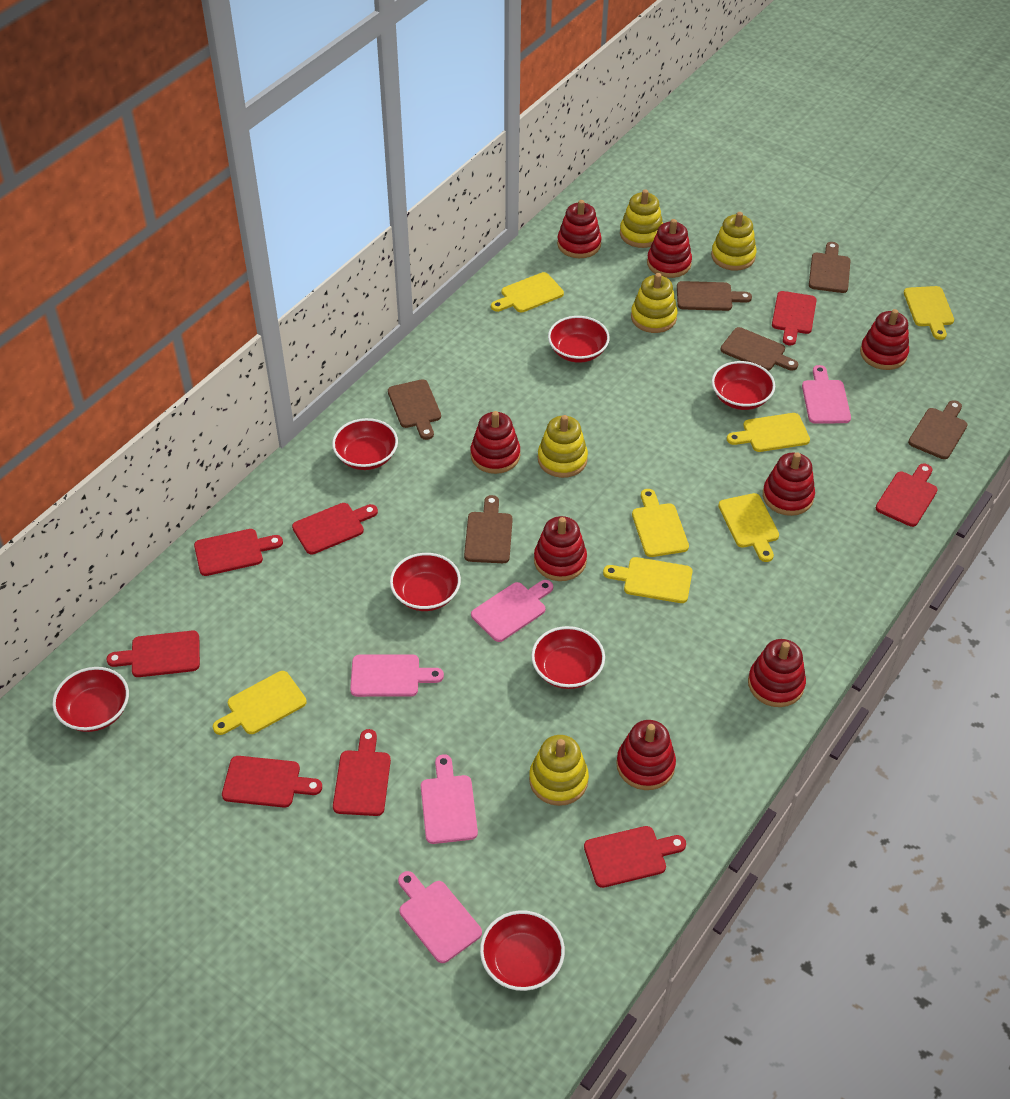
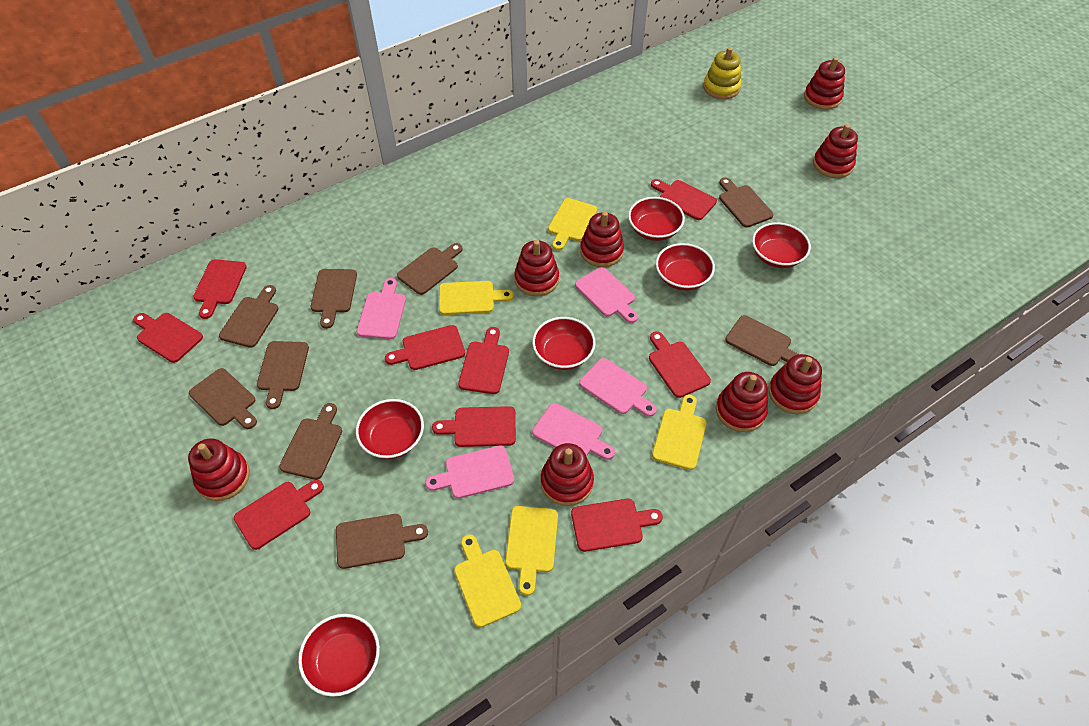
brown cutting board: [388,379,441,440] [464,495,513,563] [677,281,752,311] [720,327,798,371] [809,242,851,293] [908,400,968,459] = 6 -> [189,368,257,429] [219,285,279,348] [257,341,309,409] [279,403,342,480] [311,269,357,329] [336,514,428,569] [397,243,463,295] [719,177,774,228] [725,315,799,366] = 9
red bowl: [52,667,129,732] [332,418,398,470] [390,553,461,611] [480,910,565,991] [531,626,605,689] [548,316,610,363] [712,361,775,410] = 7 -> [298,614,380,697] [356,399,424,459] [532,317,596,370] [628,197,685,241] [656,243,715,291] [752,222,811,268] = 6
red cutting board: [106,631,200,677] [194,529,283,576] [222,756,322,808] [292,503,378,554] [333,729,391,816] [584,826,686,888] [772,291,817,345] [876,464,938,527] = 8 -> [133,313,203,363] [193,259,247,319] [234,480,324,550] [385,325,465,370] [432,406,516,447] [458,327,509,394] [571,499,663,552] [649,331,711,398] [651,179,717,220] = 9
yellow cutting board: [213,671,307,735] [491,272,564,312] [603,557,693,603] [632,489,689,557] [718,493,779,562] [727,413,810,452] [904,286,954,340] = 7 -> [439,281,514,315] [454,534,521,628] [505,506,558,596] [548,198,597,251] [652,395,707,470] = 5
yellow stacking toy: [529,735,589,806] [538,415,588,478] [620,189,663,248] [631,273,677,333] [711,212,756,271] = 5 -> [703,47,741,99] = 1

